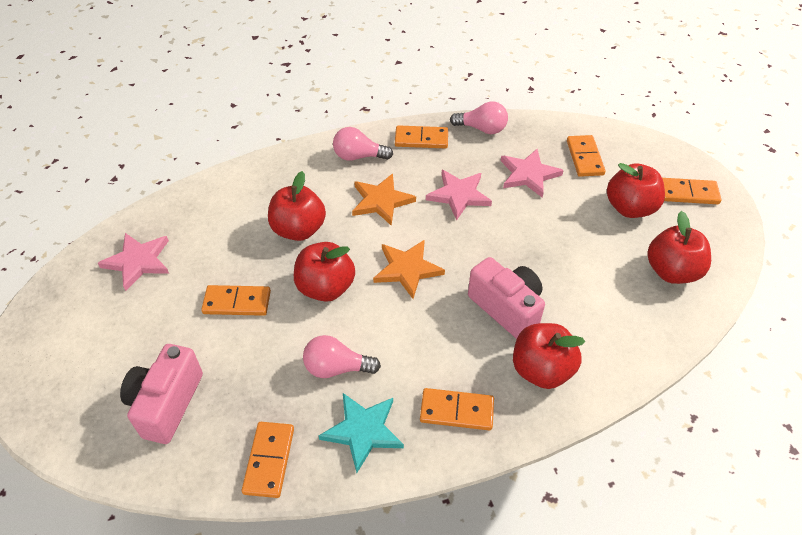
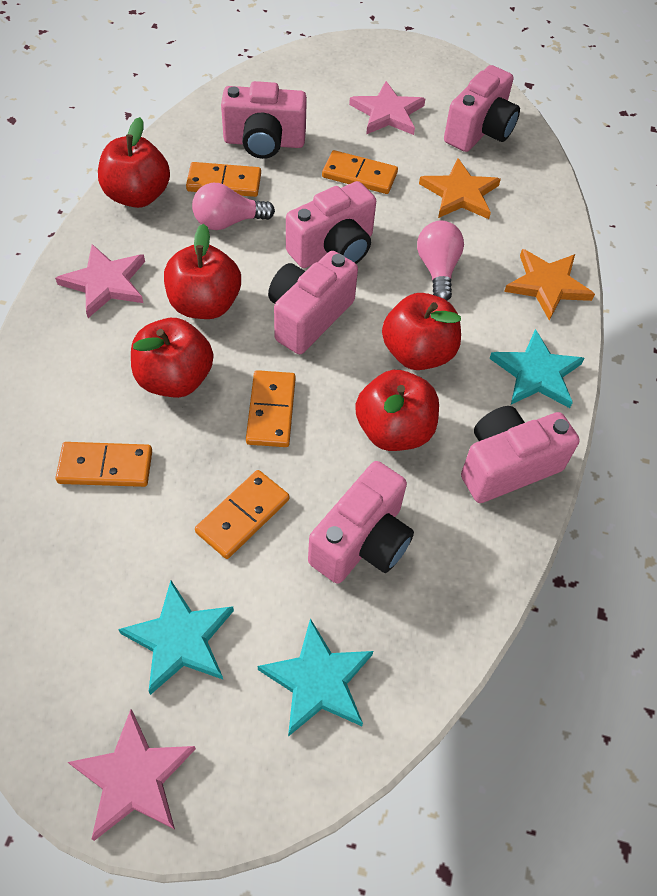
orange domino: [201,285,271,316] [242,422,294,498] [395,125,448,149] [420,388,494,431] [567,135,605,177] [662,178,722,204] = 6 -> [56,442,152,487] [186,162,261,197] [195,470,289,559] [246,370,296,447] [322,150,398,194] = 5
pink camera: [120,344,203,444] [468,257,545,339] = 2 -> [221,81,307,159] [268,251,358,354] [286,181,376,268] [308,461,414,584] [444,65,520,152] [461,406,580,503] = 6
pink light bulb: [303,335,381,378] [333,127,393,161] [450,101,508,134] = 3 -> [192,183,275,230] [417,221,464,301] = 2
turquoise star: [319,393,404,473] = 1 -> [118,580,234,695] [258,618,373,737] [489,329,585,408] = 3

